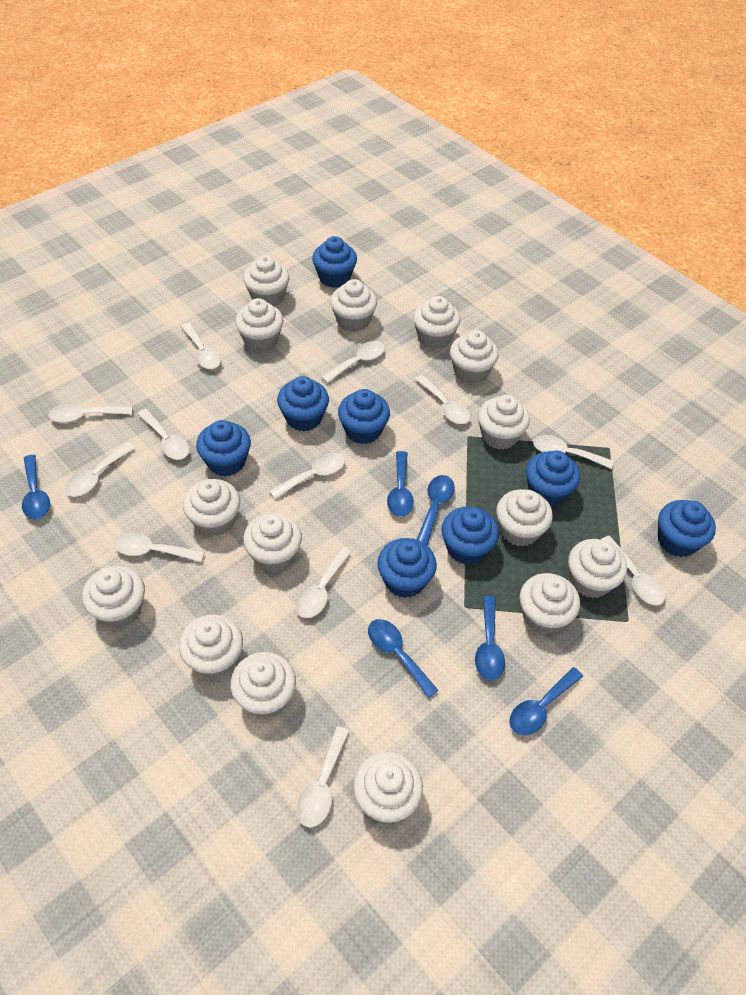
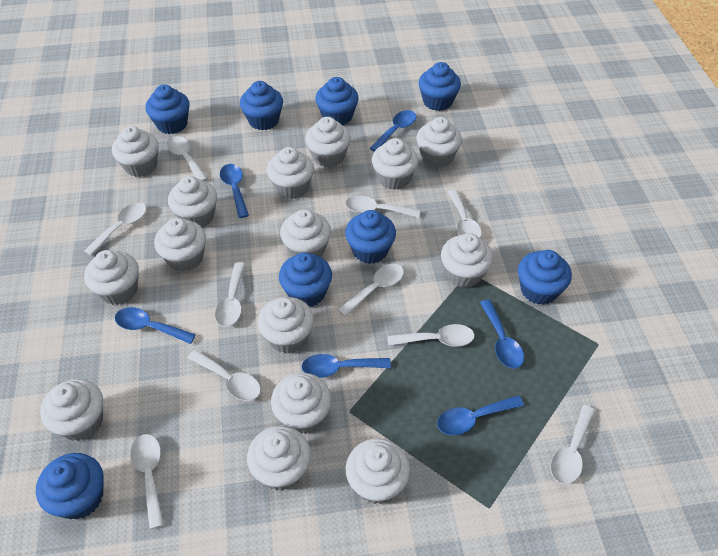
white spoon: [48,404,132,423] [65,442,136,497] [114,532,204,562] [138,409,190,460] [181,323,221,369] [269,452,345,499] [295,547,352,618] [297,726,349,828] [321,341,385,383] [415,375,470,424] [533,435,614,469] [601,536,665,606] = 12 -> [84,203,147,256] [130,434,164,529] [167,136,208,181] [188,350,261,401] [215,262,245,327] [338,264,404,317] [345,196,420,218] [388,324,475,347] [448,189,482,238] [550,405,595,485] = 10

